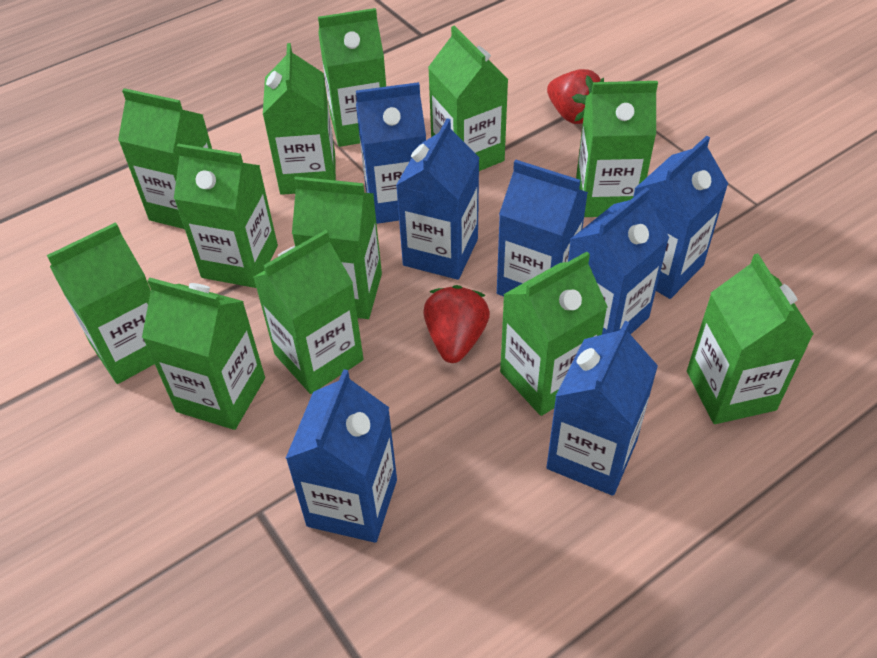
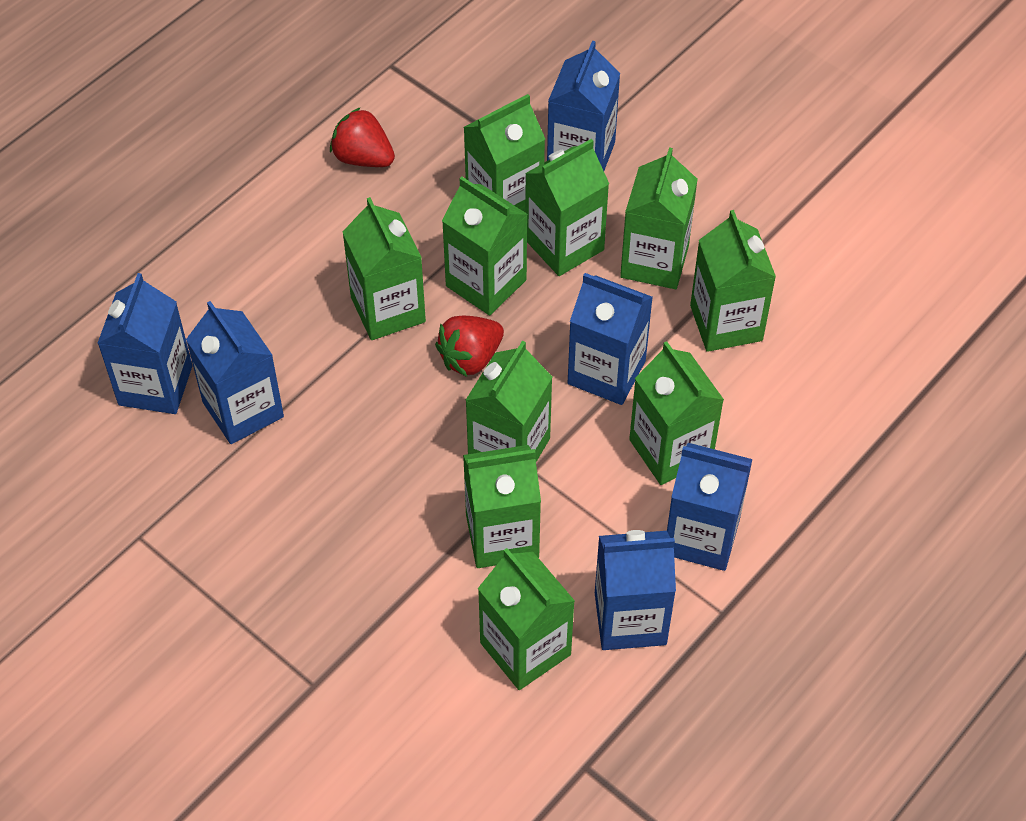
blue carton: [285,369,397,543] [356,82,426,224] [396,118,479,280] [497,160,588,296] [546,321,658,496] [568,187,669,335] [633,136,728,299] = 7 -> [97,273,192,414] [186,301,284,444] [547,40,620,171] [568,273,653,405] [595,530,676,650] [667,443,753,571] = 6
green carton: [47,222,154,384] [118,88,212,229] [142,278,265,430] [174,144,278,288] [253,230,363,394] [263,43,336,195] [292,176,382,319] [318,8,386,147] [428,26,509,171] [500,252,608,416] [576,81,658,217] [687,254,814,424] = 12 -> [342,197,426,340] [442,177,528,315] [463,445,541,568] [464,94,545,212] [465,341,552,462] [478,548,575,690] [525,139,609,276] [620,147,698,289] [629,341,724,485] [690,210,776,352] = 10

